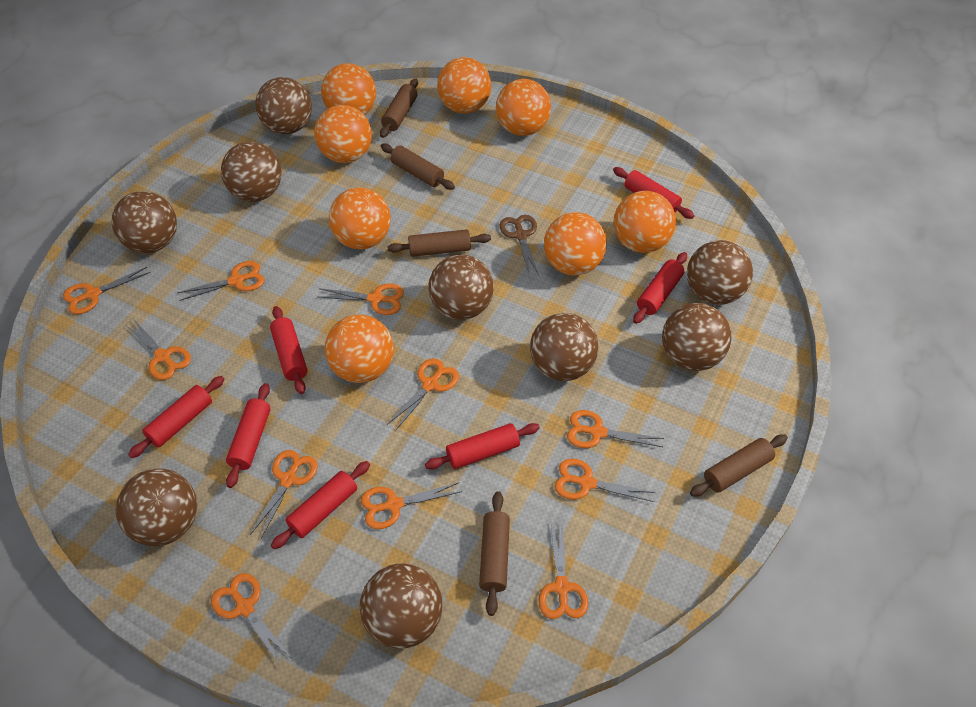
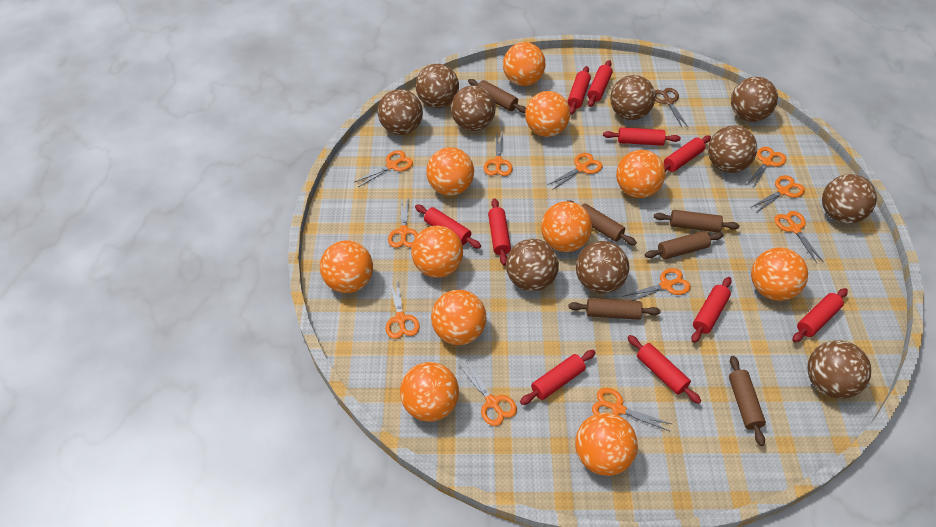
brown ball: [111,191,177,253] [115,468,197,546] [221,142,282,202] [255,77,312,134] [360,564,442,649] [429,255,494,320] [530,313,598,381] [662,303,731,371] [687,240,753,305] = 9 -> [378,89,423,135] [416,64,459,108] [451,85,496,131] [506,239,559,291] [576,241,629,294] [610,75,655,120] [708,126,757,173] [731,77,778,122] [807,340,871,399] [822,174,877,224] = 10
brown rolling pin: [380,79,418,138] [381,143,455,190] [387,229,491,257] [479,491,510,616] [690,434,788,497] = 5 -> [468,79,526,113] [567,200,637,245] [568,298,661,320] [645,231,723,259] [654,210,739,232] [729,356,766,446] = 6
orange ball: [314,105,372,163] [321,63,376,115] [325,315,394,383] [329,187,391,249] [437,57,491,114] [496,79,551,136] [544,212,607,276] [614,191,676,253] = 8 -> [320,240,373,293] [400,362,459,422] [411,226,463,278] [426,147,474,196] [431,290,486,345] [503,42,546,86] [525,91,570,137] [541,201,592,252] [575,413,638,476] [616,150,665,198] [751,248,808,301] = 11
red rolling pin: [128,376,224,458] [226,383,271,488] [270,306,307,394] [271,461,370,549] [425,423,540,470] [613,167,694,219] [633,252,687,324] = 7 -> [415,204,481,249] [488,198,511,266] [520,350,596,405] [567,66,591,115] [587,60,612,107] [603,127,681,146] [627,335,701,404] [664,135,711,172] [691,277,732,343] [792,288,848,342] = 10

